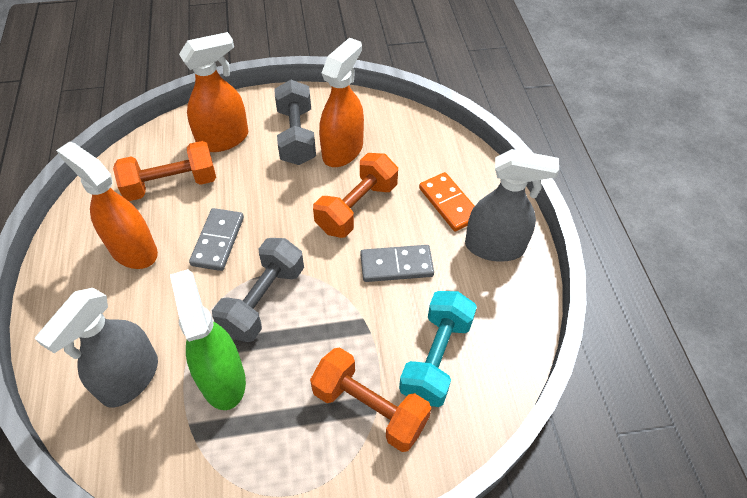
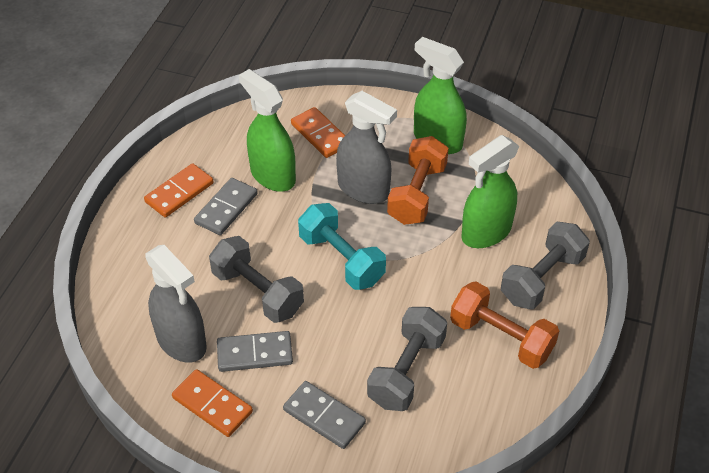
green spray bottle: [170,269,246,410] = 1 -> [239,69,296,192] [414,37,467,154] [461,135,519,248] = 3
grey domino: [189,208,244,271] [360,245,434,282] = 2 -> [194,178,258,235] [217,331,293,372] [283,381,366,449] = 3
grey dumbbell: [212,238,304,342] [274,80,316,165] = 2 -> [209,236,304,323] [367,307,447,411] [501,222,590,309] = 3
orange domino: [419,172,475,231] = 1 -> [144,163,214,217] [172,369,253,437] [291,107,345,158] = 3
orange dumbbell: [113,141,216,201] [310,347,431,452] [313,153,398,238] = 3 -> [387,136,449,225] [450,281,559,369] = 2
orange spray bottle: [56,142,158,269] [179,32,248,152] [319,38,364,167] = 3 -> none = 0

